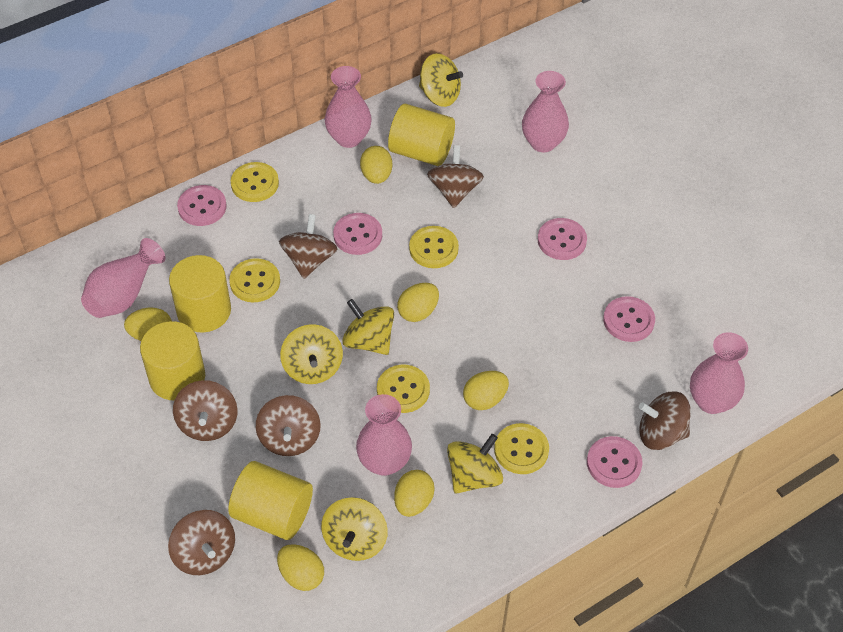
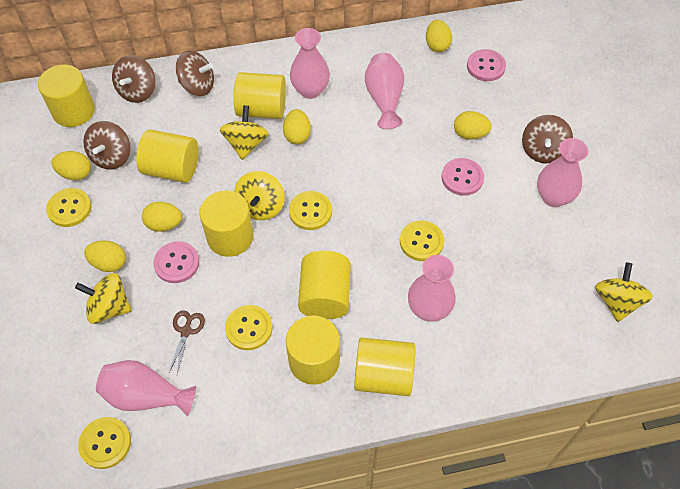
brown scissors: none = 0 -> [168,310,205,374] = 1
brown spinning top: [168,510,235,575] [173,380,238,441] [256,395,321,456] [279,214,337,279] [427,145,484,208] [639,391,691,450] = 6 -> [83,121,130,170] [112,55,156,103] [175,51,214,96] [522,115,573,163] = 4
pink button: [177,185,227,226] [333,213,382,255] [538,218,587,260] [587,436,642,488] [603,296,655,342] = 5 -> [153,241,199,283] [441,158,484,196] [467,49,506,81] = 3
yellow cylinder: [140,321,205,400] [169,255,231,333] [228,461,313,540] [388,104,455,166] = 4 -> [38,65,95,127] [136,130,198,183] [200,191,253,257] [234,72,286,119] [286,315,340,385] [298,251,351,319] [354,337,415,396] = 7
yellow spinning top: [280,324,343,384] [321,497,388,561] [342,299,394,355] [419,53,463,107] [447,434,503,494] = 5 -> [75,273,132,324] [220,105,269,160] [234,171,285,220] [595,262,653,322] = 4

